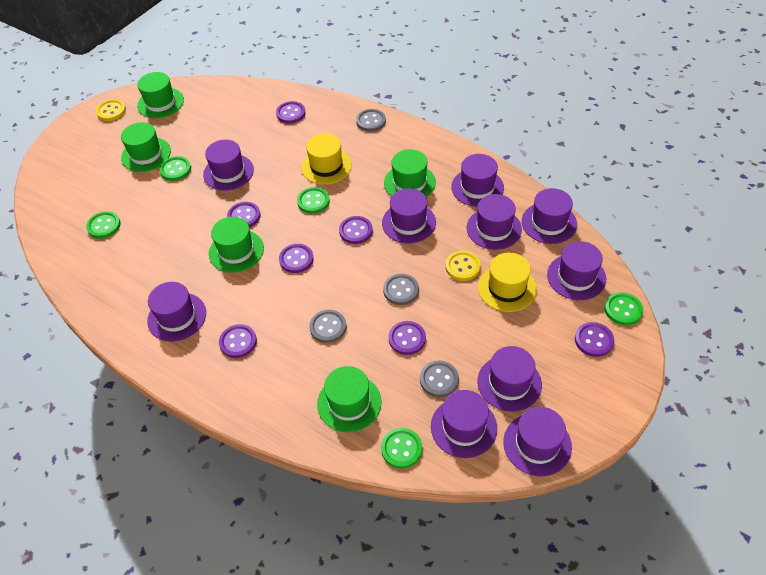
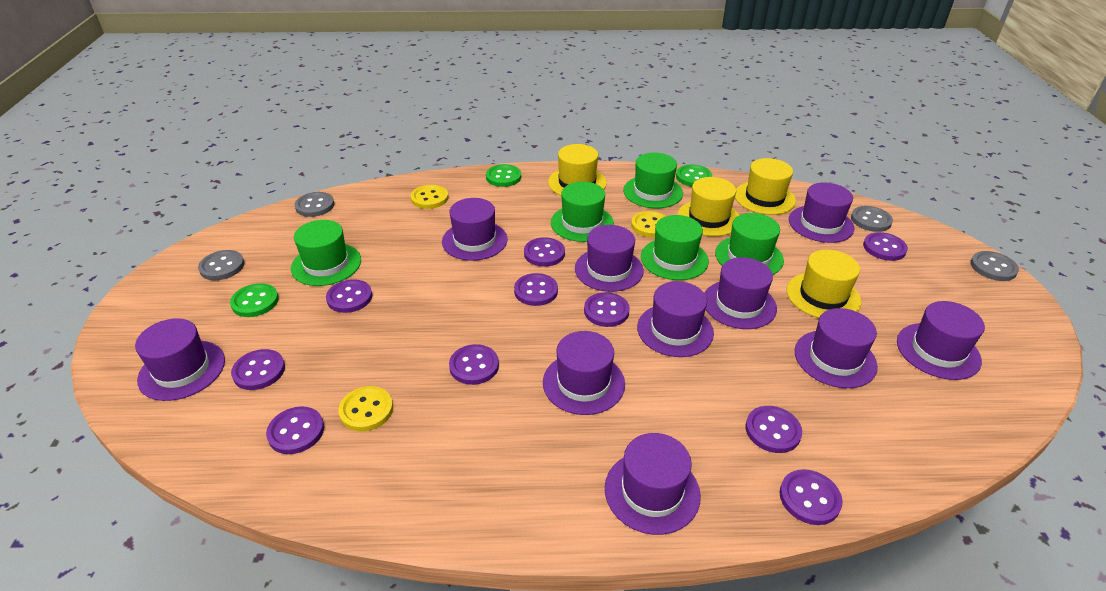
green button: [86,211,121,239] [159,156,191,181] [297,187,330,214] [381,428,422,469] [604,292,643,325] = 5 -> [230,283,279,317] [486,164,521,187] [676,165,712,187] = 3
purple button: [219,324,257,358] [227,202,261,227] [276,101,306,123] [279,244,314,273] [339,216,373,244] [388,321,426,355] [575,322,614,357] = 7 -> [231,349,285,390] [266,406,324,454] [326,279,372,313] [449,344,499,385] [514,273,558,306] [524,237,565,267] [584,292,630,327] [746,406,802,453] [780,469,843,525] [863,232,908,261] = 10
yellow button: [96,99,126,121] [445,251,481,281] = 2 -> [338,386,393,431] [411,185,448,209] [631,211,666,237] = 3
yellow hat: [301,133,352,185] [478,252,537,312] = 2 -> [548,144,607,196] [677,177,739,236] [735,158,796,215] [787,249,861,318] = 4

